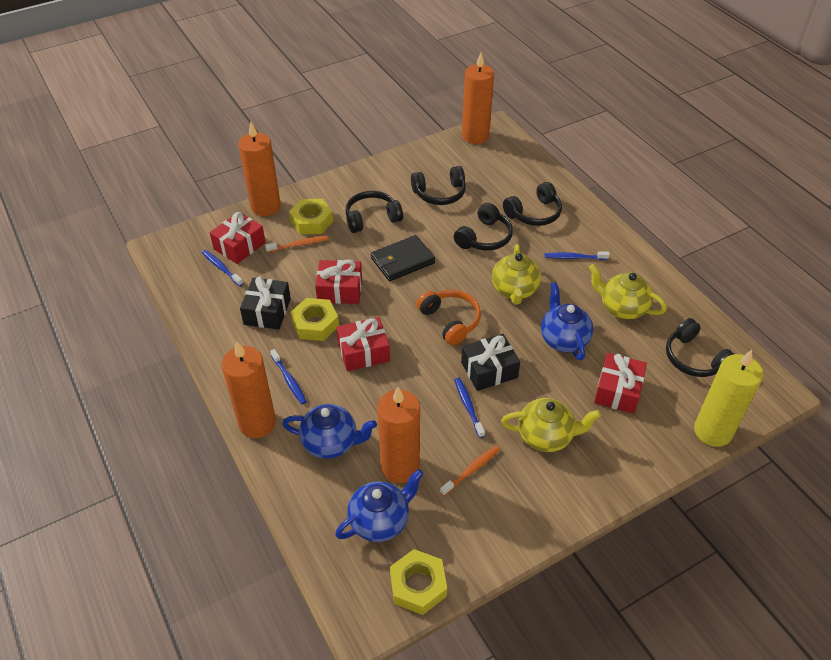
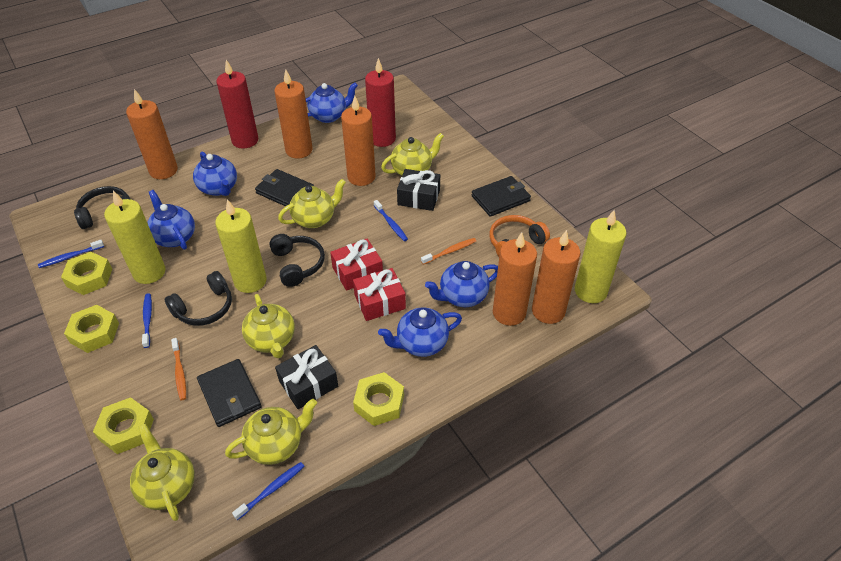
black headphones: [345,191,403,233] [411,166,466,205] [454,203,513,251] [503,182,562,226] [666,318,735,377] = 5 -> [74,186,130,229] [165,271,232,326] [269,234,325,287] = 3
black wallet: [371,235,435,281] = 1 -> [197,359,262,427] [255,169,314,207] [472,176,531,217] = 3
blue teapot: [282,404,377,459] [335,469,423,542] [541,282,593,360] = 3 -> [147,190,195,250] [193,152,237,196] [306,82,358,123] [378,308,462,357] [425,261,498,307] = 5
orange candle: [221,341,276,438] [238,122,281,216] [377,387,420,483] [462,53,494,144] = 4 -> [126,89,178,179] [274,70,313,159] [341,96,376,186] [493,232,537,326] [532,230,580,324] = 5
red candle: none = 0 -> [216,60,258,149] [365,58,396,147] = 2
red gift: [210,212,266,264] [315,260,362,304] [336,317,390,371] [594,353,647,414] = 4 -> [330,239,383,291] [353,268,406,321] = 2
yellow candle: [694,350,763,447] = 1 -> [104,191,165,284] [215,199,266,293] [575,210,626,303] = 3
yellow nut: [289,199,333,234] [290,298,339,341] [390,549,447,615] = 3 -> [61,252,112,295] [64,305,119,353] [93,397,154,454] [353,372,404,426] = 4
yellow teapot: [492,244,541,305] [501,398,601,452] [589,264,667,319] = 3 -> [130,424,195,521] [225,399,317,465] [242,294,295,358] [278,179,346,228] [381,133,444,176] = 5

